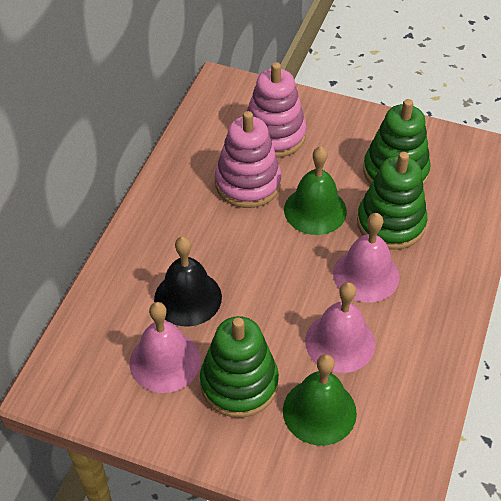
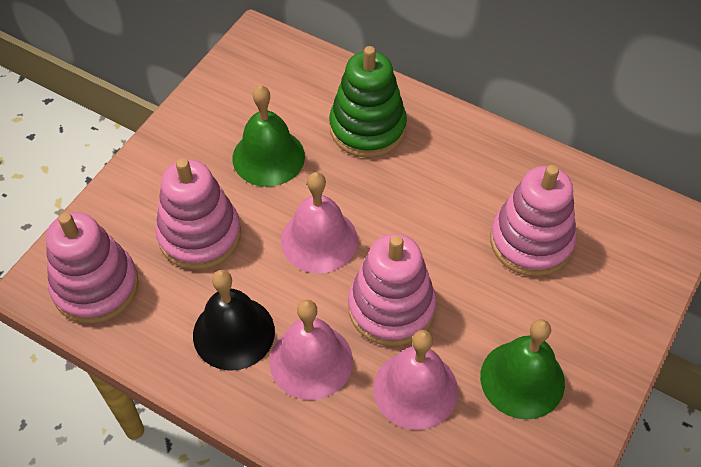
green stacking toy: [200,316,279,418] [357,152,427,250] [363,99,431,186] = 3 -> [329,46,407,158] = 1
pink stacking toy: [215,111,282,208] [247,62,306,158] = 2 -> [46,212,139,324] [155,158,241,270] [348,234,436,346] [490,165,577,276] = 4

